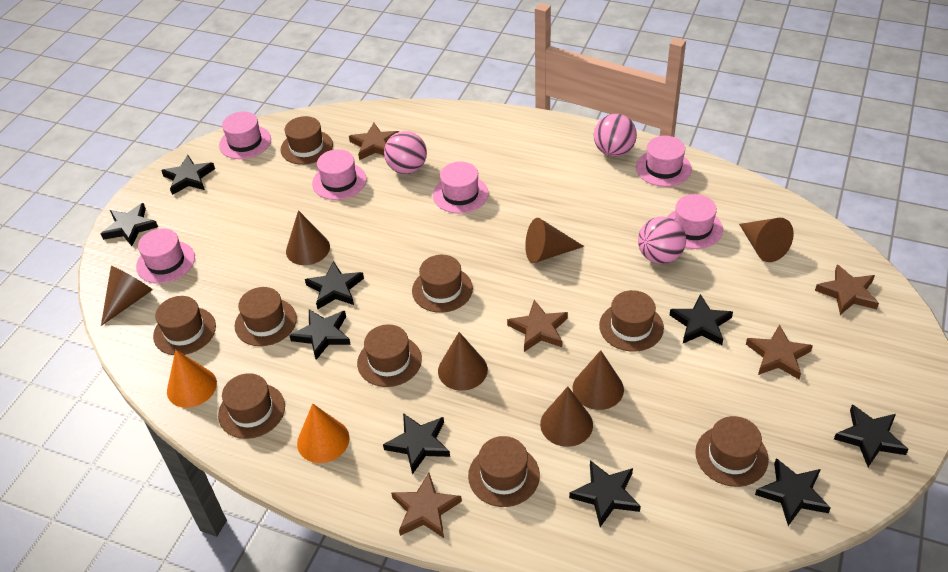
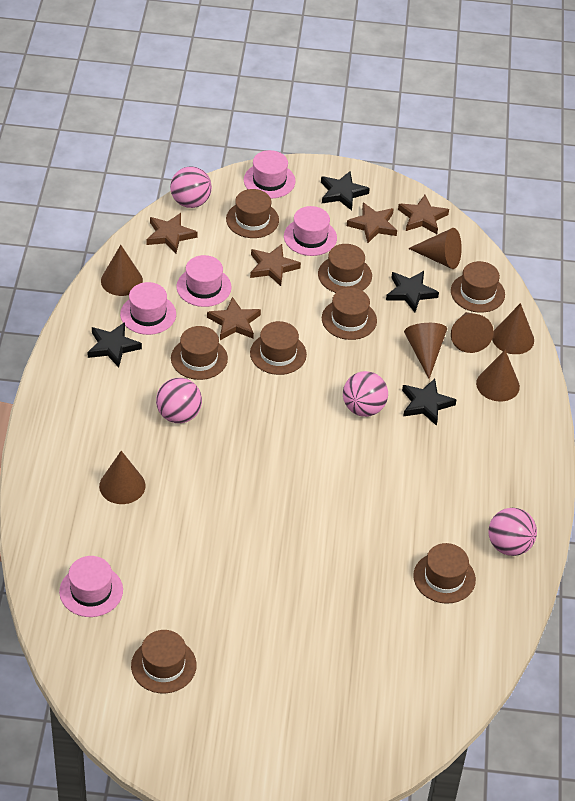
black star: [101,203,158,246] [161,155,215,195] [289,309,351,360] [305,261,364,309] [383,413,450,474] [569,460,641,527] [670,294,733,345] [755,458,831,526] [834,404,909,467] = 9 -> [87,322,142,367] [321,171,370,211] [386,271,439,312] [402,379,456,426] = 4
brown hat: [153,296,216,355] [218,373,285,439] [235,287,297,346] [280,116,333,165] [357,324,422,387] [412,255,473,313] [468,436,540,507] [599,290,664,352] [695,416,769,487] = 9 -> [131,630,197,693] [171,326,228,380] [226,189,279,238] [250,321,307,375] [318,244,372,293] [322,288,377,340] [413,543,476,604] [451,261,505,313] = 8
orange cone: [167,350,217,408] [297,403,350,463] = 2 -> none = 0
pink ball: [384,131,427,174] [594,114,637,157] [638,216,686,264] = 3 -> [156,378,202,423] [170,166,212,208] [343,371,388,417] [488,508,537,556] = 4
pink hat: [136,228,195,284] [219,112,271,159] [312,149,367,200] [433,162,489,213] [636,136,692,187] [667,194,723,249] = 6 -> [59,556,123,617] [120,282,176,335] [176,255,232,307] [244,150,296,198] [284,206,337,256] = 5

